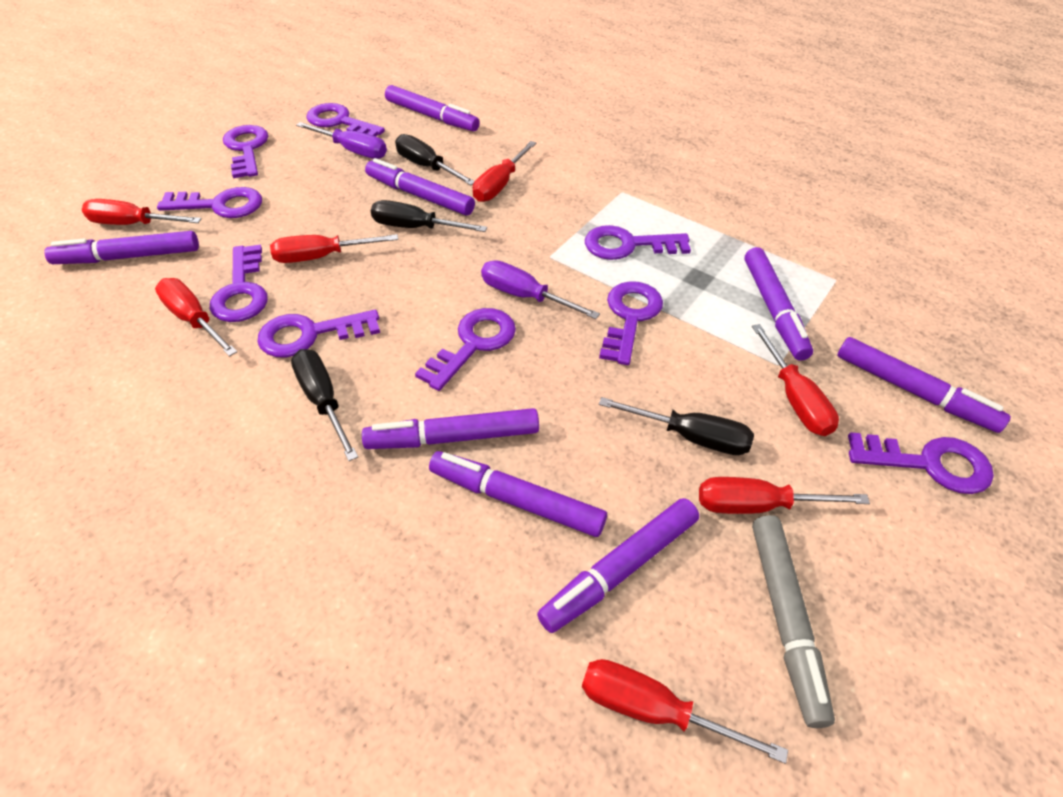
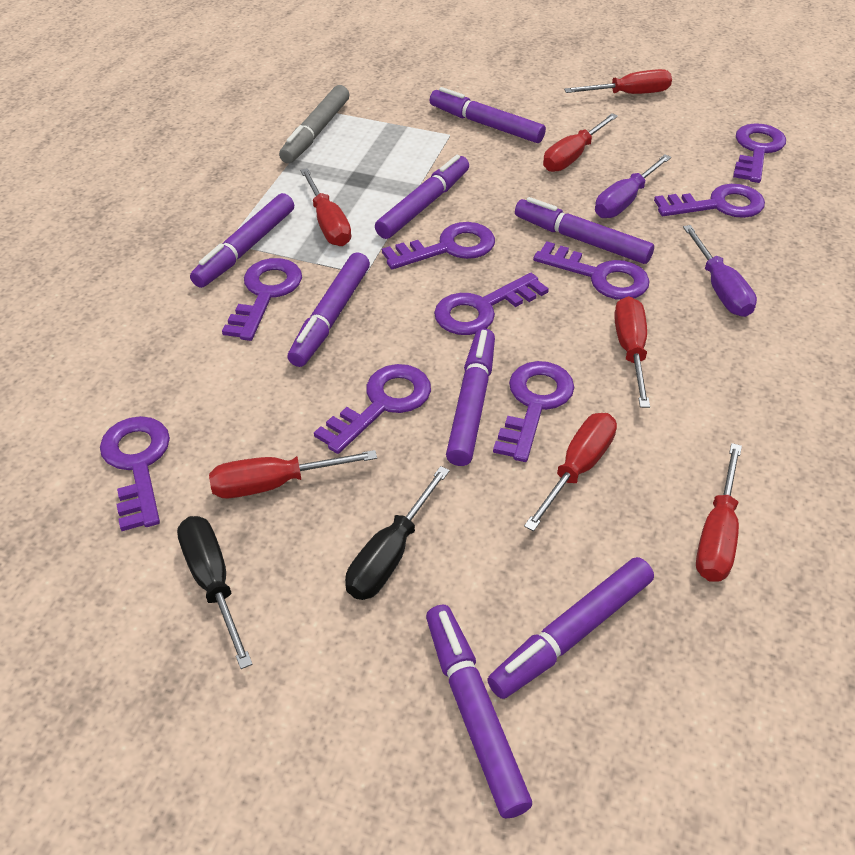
black screwdriver: [291,349,358,461] [371,200,487,232] [395,134,475,185] [599,397,754,455] = 4 -> [177,516,253,669] [345,466,450,600] = 2

